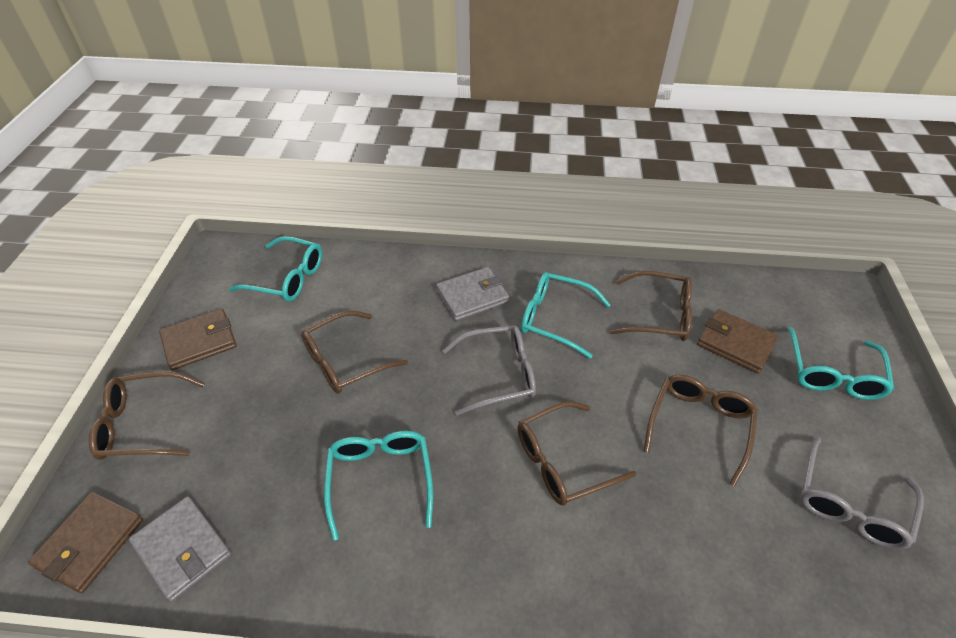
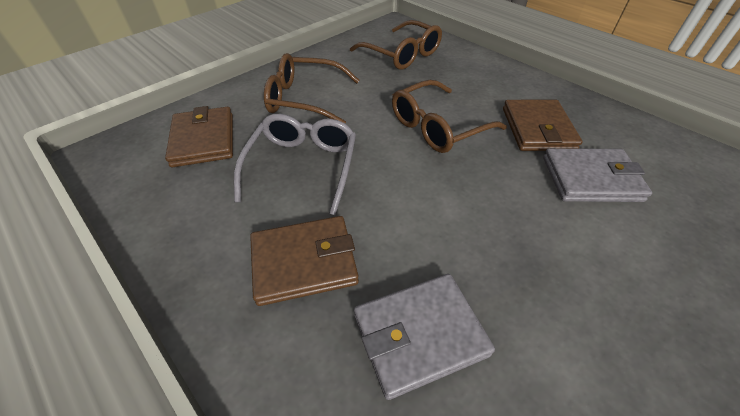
brown glasses: [89,371,205,460] [301,311,408,394] [517,401,637,506] [610,271,692,341] [643,375,758,487] = 5 -> [264,53,360,124] [350,20,442,70] [392,80,507,153] = 3
grey glasses: [442,325,536,416] [800,437,924,550] = 2 -> [234,114,356,215] = 1
turquoise glasses: [229,236,322,302] [324,431,433,541] [521,272,611,359] [788,327,894,400] = 4 -> none = 0

